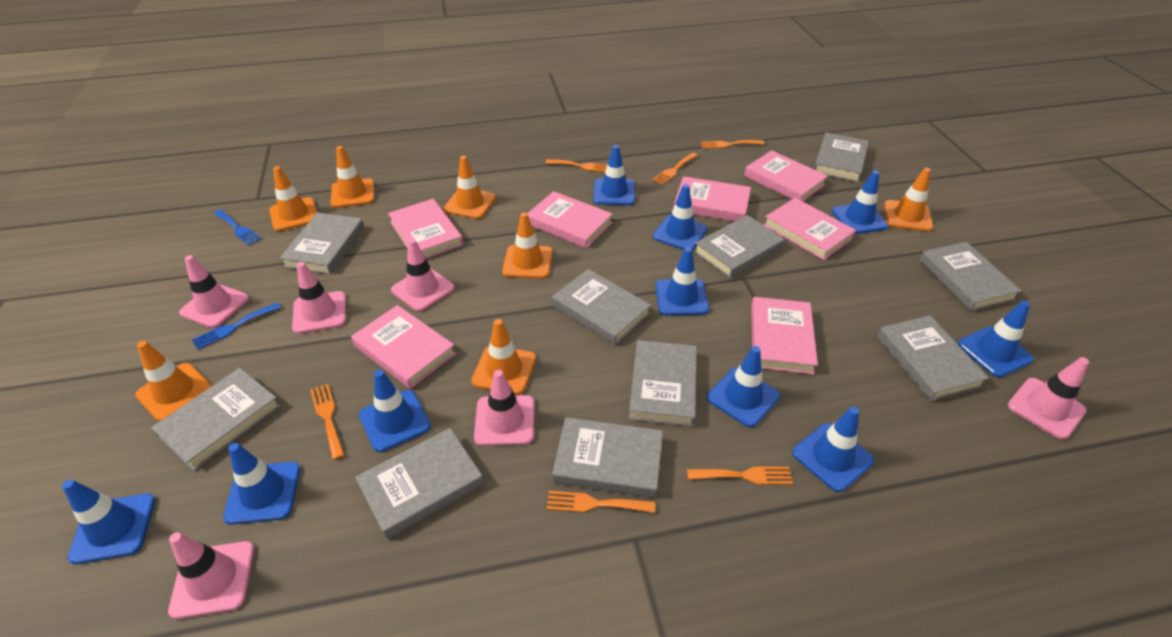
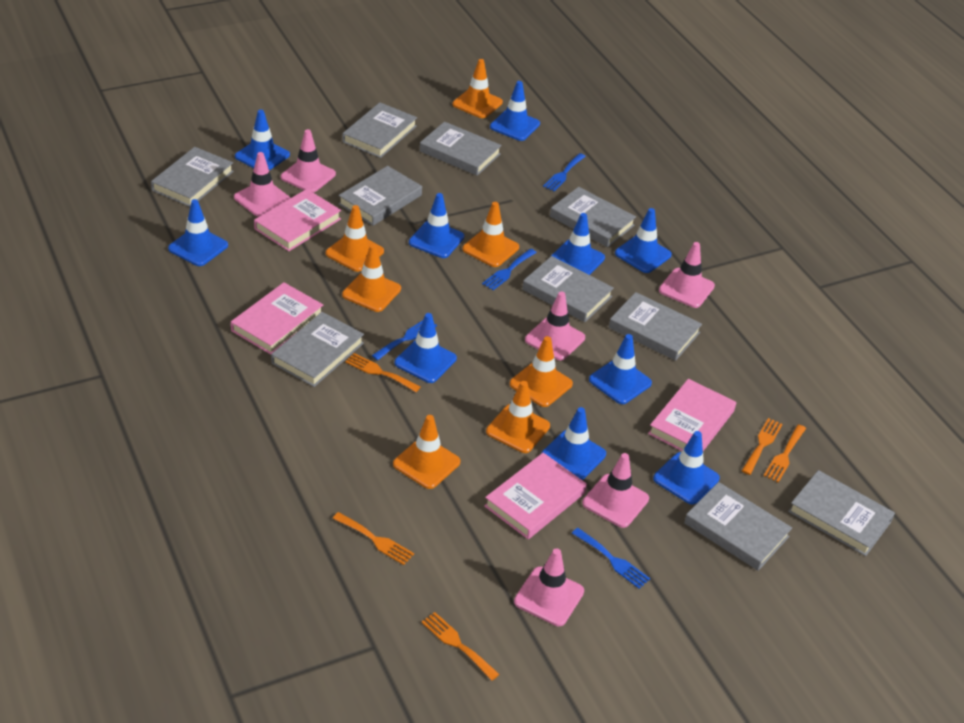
blue fork: [192,302,281,350] [213,210,261,246] = 2 -> [372,320,437,360] [482,249,537,290] [543,153,586,191] [572,528,650,589] = 4
orange fork: [310,384,344,460] [545,159,607,172] [547,491,655,513] [652,153,698,185] [687,466,793,485] [700,140,764,149] = 6 -> [332,512,414,565] [345,353,421,392] [422,612,499,681] [742,418,783,475] [764,424,806,482] = 5
pink book: [351,305,456,389] [388,199,463,259] [527,191,613,248] [674,176,751,221] [744,150,828,201] [751,297,818,374] [764,198,856,260] = 7 -> [231,282,323,354] [254,189,341,251] [484,453,587,539] [648,379,736,451] = 4

